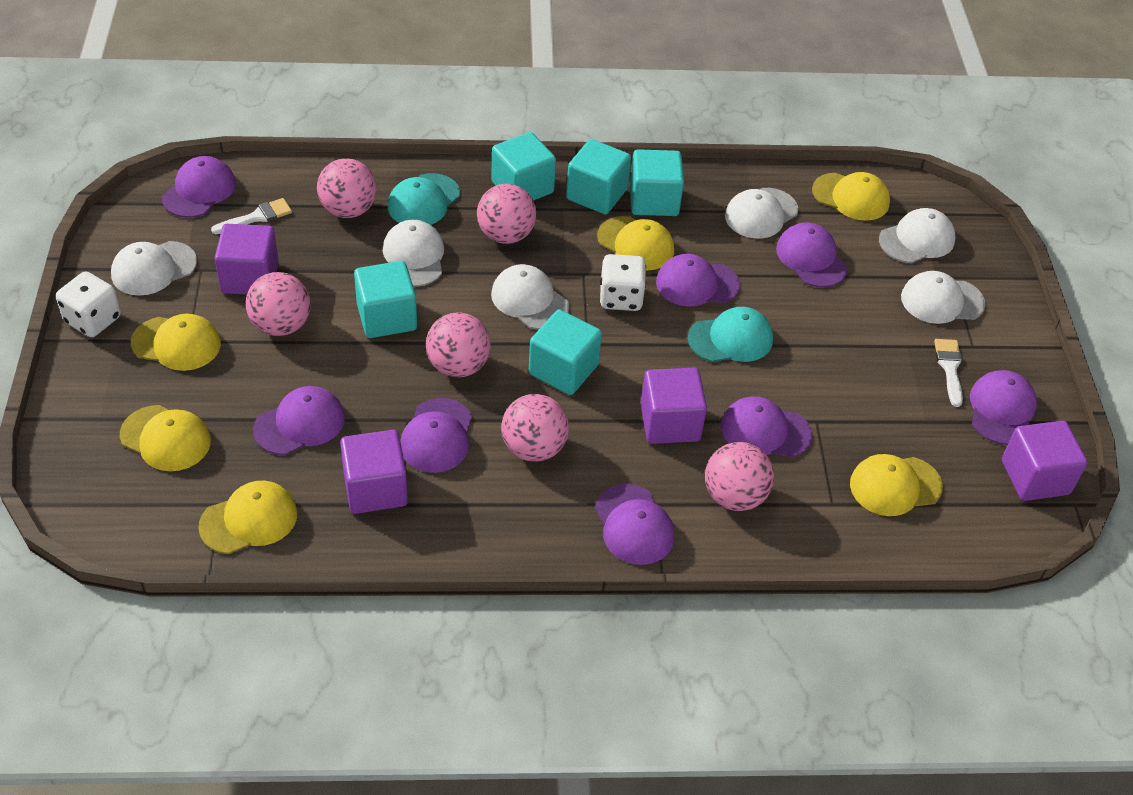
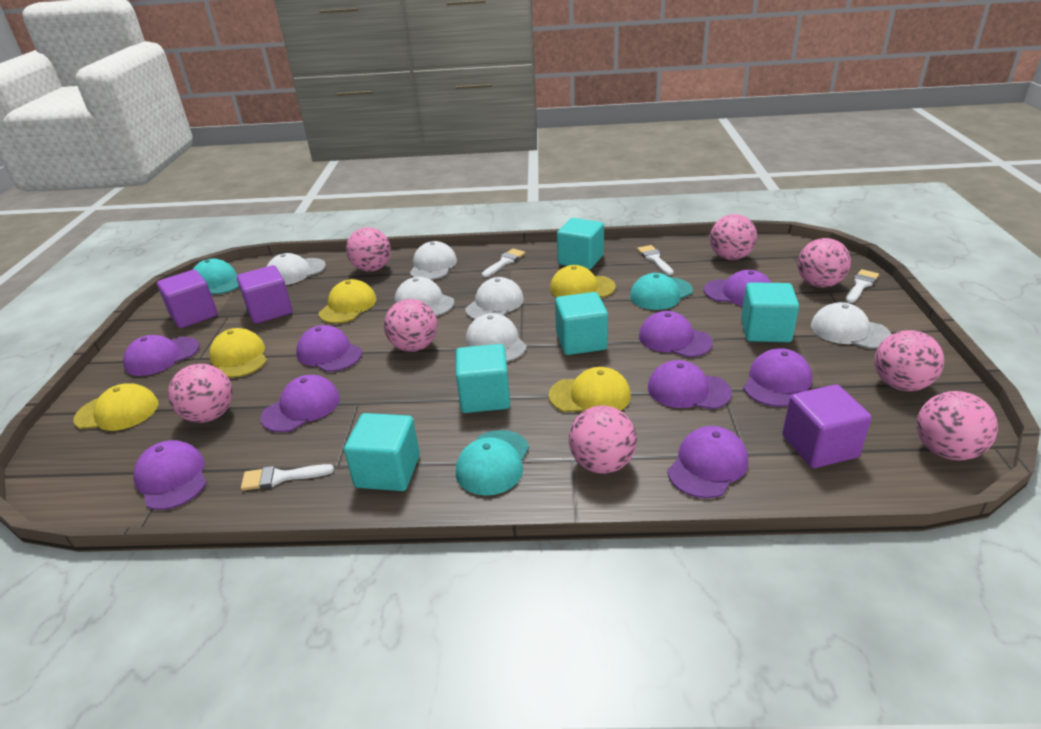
pink ball: [246,272,311,336] [317,158,377,218] [426,312,491,377] [477,184,536,244] [501,394,569,462] [705,442,774,511] = 6 -> [168,364,233,423] [346,227,391,272] [384,299,437,352] [569,405,637,474] [710,214,757,260] [798,238,851,288] [875,330,944,391] [917,391,998,461] = 8
purple cap: [162,156,236,218] [253,386,345,455] [401,398,472,473] [595,484,674,565] [656,254,740,307] [721,396,812,458] [776,223,847,287] [970,370,1037,445] = 8 -> [123,335,200,376] [134,440,207,510] [261,375,340,432] [296,325,362,372] [639,311,713,357] [648,360,732,409] [667,426,748,498] [704,270,772,306] [743,348,812,407] = 9
purple cube: [215,224,279,295] [340,430,408,514] [641,368,707,444] [1002,421,1088,501] = 4 -> [157,270,218,328] [237,265,293,324] [782,384,871,468] = 3
turquoise cap: [388,173,460,225] [688,307,773,362] = 2 -> [193,259,239,295] [456,430,529,496] [630,273,693,310] = 3
white brush: [211,198,292,234] [934,339,963,407] = 2 -> [241,464,334,491] [482,248,525,277] [637,245,674,275] [845,269,879,303] = 4
white dice: [56,271,121,337] [600,254,646,311] = 2 -> none = 0
yellow cap: [120,405,211,471] [131,314,221,371] [198,481,297,554] [597,216,674,270] [812,172,890,221] [850,454,943,516] = 6 -> [73,383,158,431] [209,328,267,378] [319,279,377,324] [549,367,631,412] [550,265,616,297] = 5

